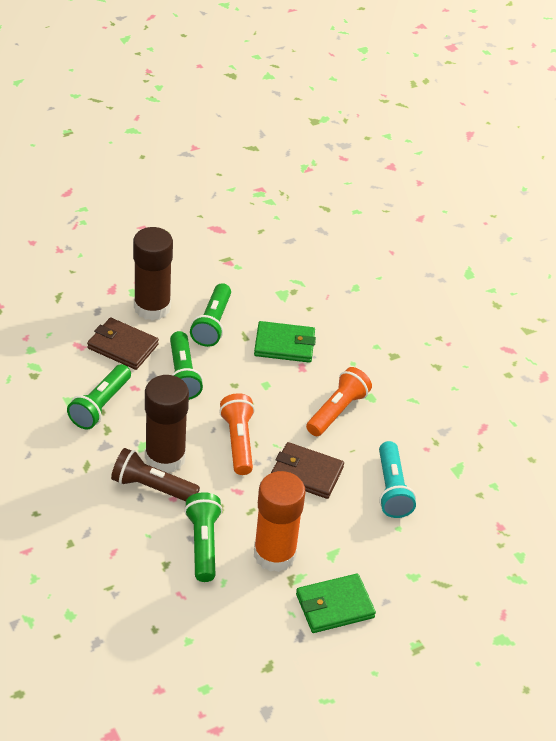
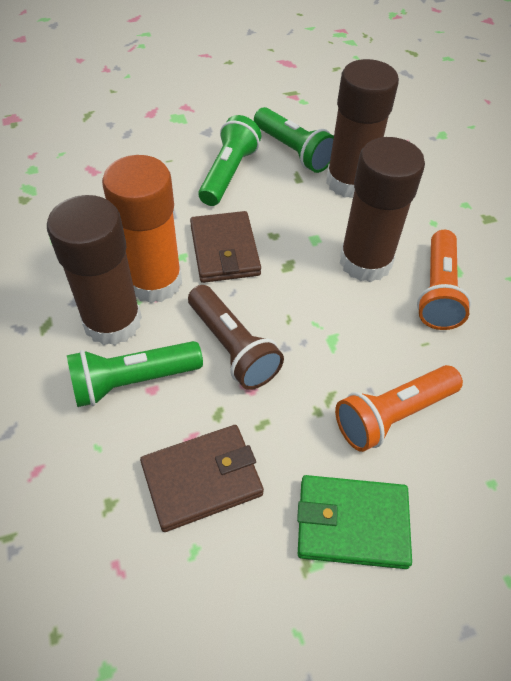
brown glue stick: [133,227,173,321] [145,375,189,473] = 2 -> [47,195,142,345] [326,59,399,198] [340,137,425,282] = 3
green flashlight: [67,364,131,430] [170,331,203,400] [184,492,222,582] [190,283,231,347] = 4 -> [67,341,203,407] [198,115,261,206] [254,107,334,173] = 3
green wallet: [254,321,316,363] [296,574,376,633] = 2 -> [297,475,412,569] = 1
turquoise flashlight: [379,441,416,518] = 1 -> none = 0

